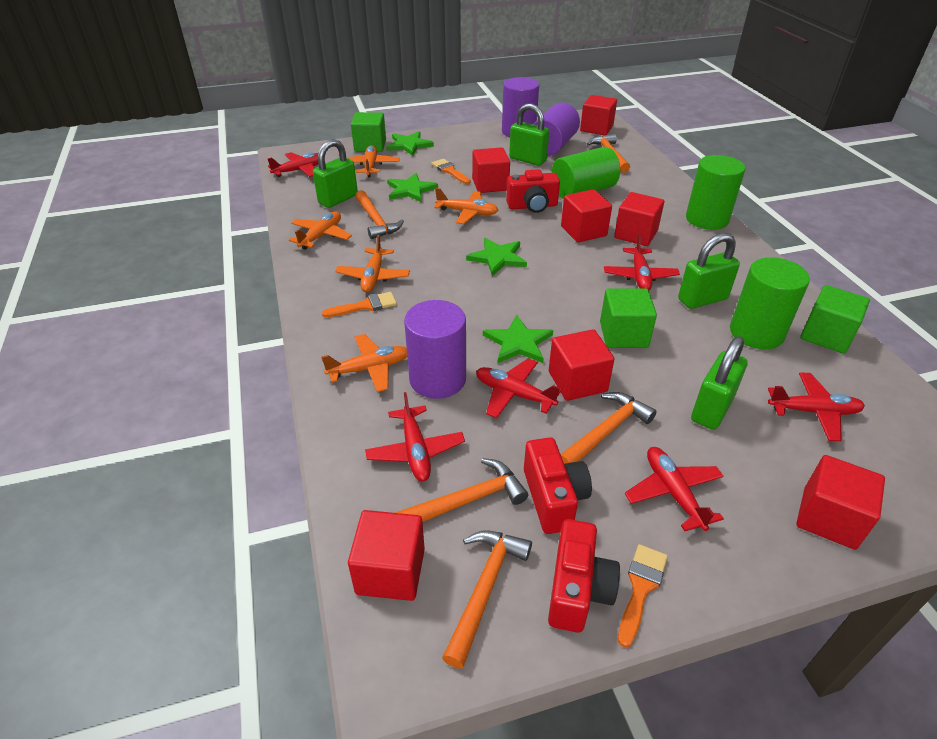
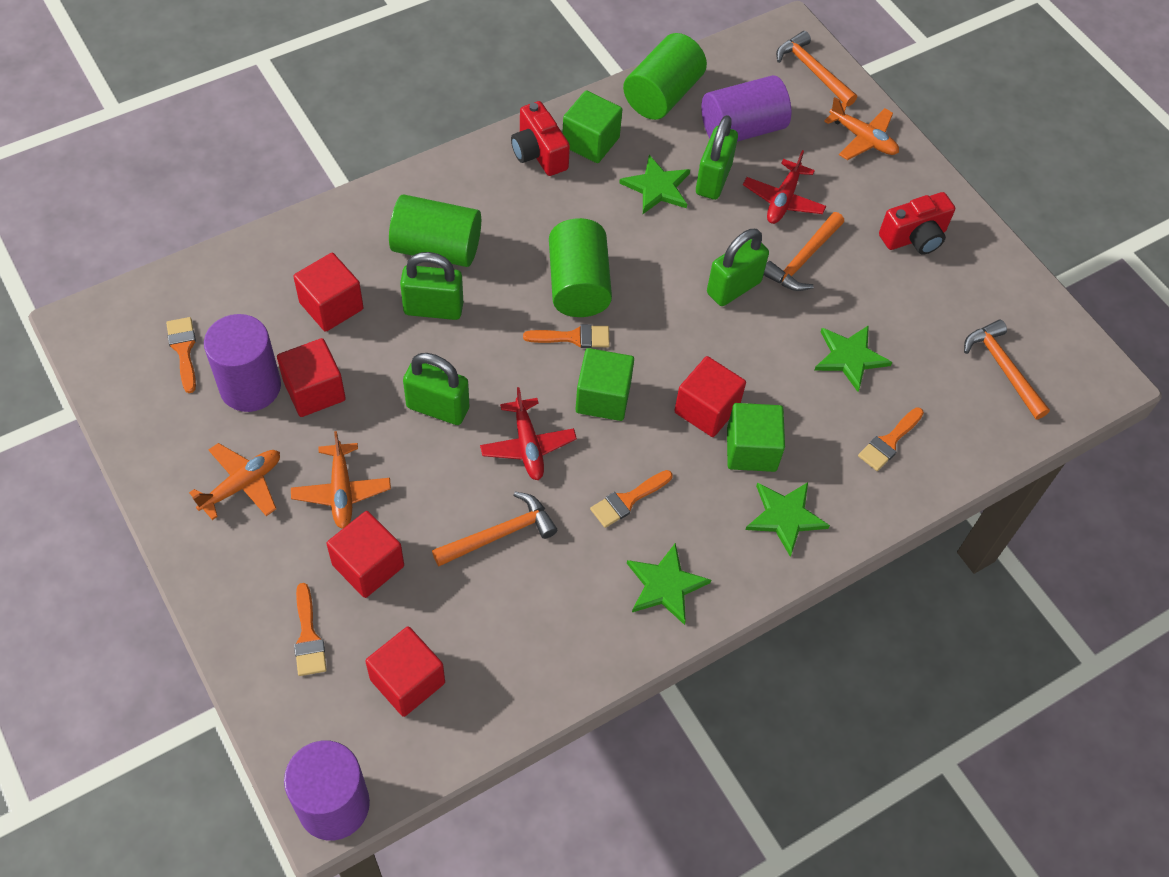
orange brush: [322,292,397,317] [431,159,471,184] [618,544,668,648] = 3 -> [166,317,196,393] [294,583,327,676] [523,324,610,348] [590,470,673,528] [858,407,924,471] = 5
orange hammer: [355,190,404,239] [395,458,528,522] [442,530,532,669] [561,392,657,464] [587,134,630,173] = 5 -> [432,492,557,566] [764,212,844,291] [776,31,857,106] [964,319,1050,419] = 4
orange plane: [289,211,352,250] [321,334,407,392] [335,235,410,292] [347,145,400,177] [434,188,498,224] = 5 -> [189,443,280,520] [291,431,391,529] [824,97,899,160] = 3
red camera: [506,169,560,213] [524,437,592,534] [548,519,620,633] = 3 -> [511,101,570,176] [879,192,955,255] = 2
red cube: [348,510,425,601] [472,147,510,193] [549,329,614,401] [561,189,612,243] [580,95,617,135] [614,192,664,246] [796,455,885,550] = 7 -> [277,338,346,417] [293,253,364,332] [326,511,404,598] [365,626,445,717] [674,356,746,437] = 5
red plane: [268,152,318,177] [365,392,465,481] [476,358,562,418] [604,234,680,290] [625,447,724,531] [768,372,865,441] = 6 -> [480,387,577,480] [743,150,826,224] = 2

